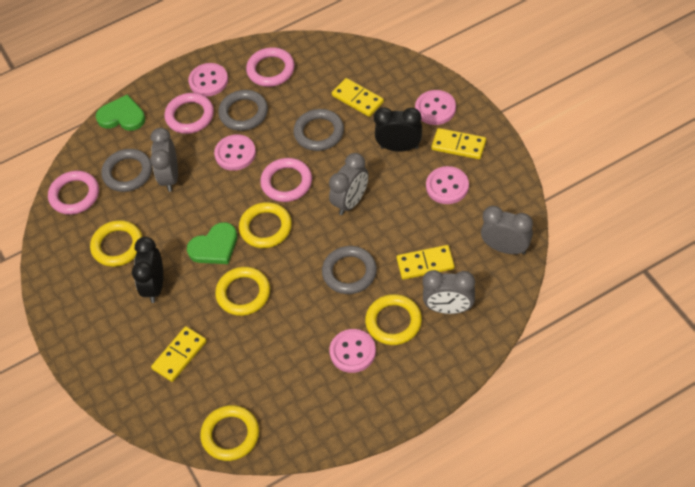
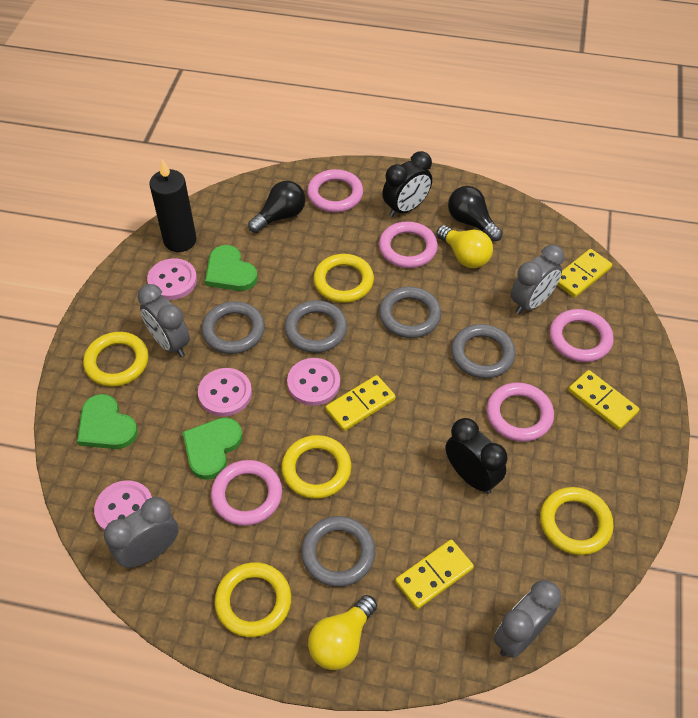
black candle: none = 0 -> [149,159,197,252] = 1
black light bulb: none = 0 -> [248,181,305,233] [448,186,503,242] = 2
green heart: [96,94,145,131] [187,222,237,264] = 2 -> [77,394,138,449] [182,417,243,480] [205,245,258,291] = 3
grey ring: [101,149,152,192] [218,90,268,131] [293,109,344,151] [322,246,377,294] = 4 -> [202,301,265,354] [284,300,347,353] [301,516,375,587] [379,287,441,338] [451,324,515,379] = 5
pink button: [188,63,228,97] [214,134,256,171] [329,329,376,373] [415,90,456,125] [426,166,469,204] = 5 -> [94,480,152,531] [147,258,197,300] [198,368,252,416] [287,358,340,406] = 4
pink ring: [48,171,99,215] [165,93,214,134] [246,47,295,87] [260,158,312,202] = 4 -> [211,460,282,526] [307,169,363,212] [379,221,438,268] [487,382,554,442] [550,309,614,362] = 5
yellow light bulb: none = 0 -> [308,595,377,670] [436,225,493,268] = 2

